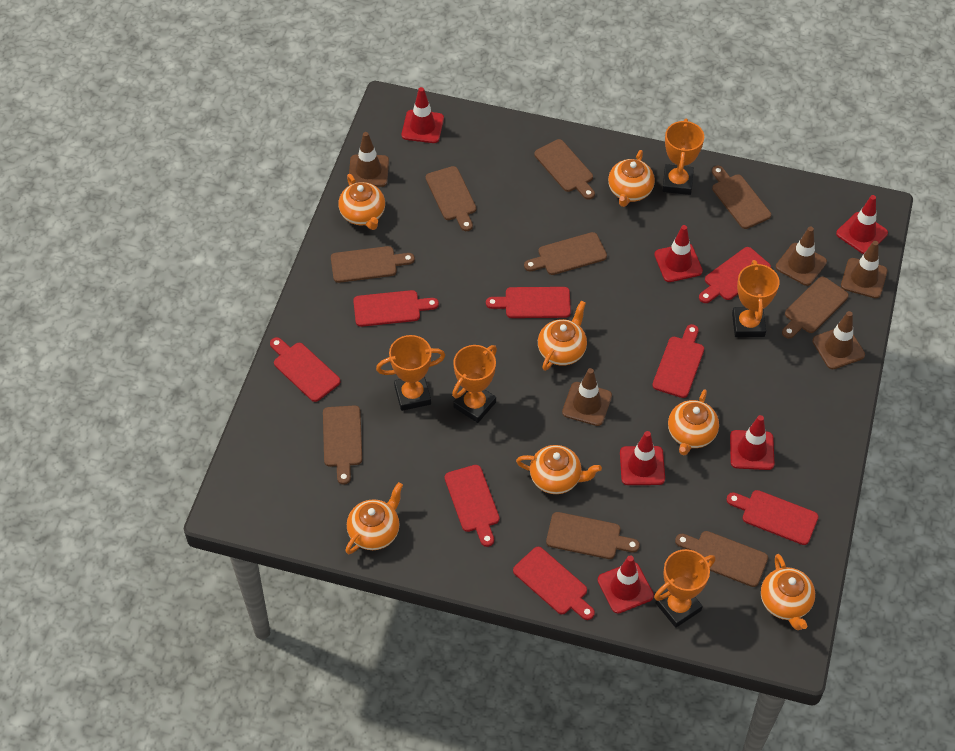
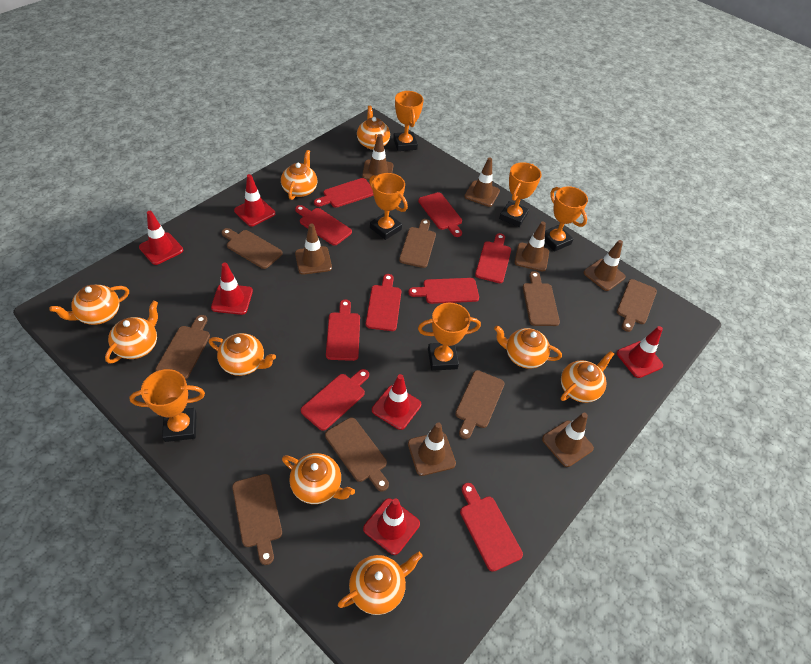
brown cutting board: [323,405,362,484] [331,246,415,283] [426,166,476,231] [524,232,607,275] [534,139,595,200] [546,512,640,559] [675,531,768,587] [712,166,771,229] [782,277,849,339] = 9 -> [156,315,210,379] [222,228,283,269] [232,474,282,565] [325,418,389,491] [399,219,436,268] [455,370,505,439] [523,271,560,326] [617,279,657,332] = 8
brown traffic cone: [349,132,389,187] [562,368,612,426] [776,227,827,286] [812,311,865,369] [841,241,887,298] = 5 -> [295,223,332,275] [362,134,393,180] [408,422,456,476] [464,157,500,207] [515,222,549,272] [542,413,594,467] [584,240,626,291] = 7
orange teapot: [338,174,385,230] [346,482,403,554] [516,445,602,494] [538,301,587,371] [608,150,655,207] [668,389,719,455] [761,554,815,630] = 7 -> [49,285,129,325] [105,301,158,364] [209,333,276,376] [281,150,317,200] [282,453,355,504] [338,552,423,615] [357,106,390,150] [494,325,562,369] [561,351,614,403] = 9
orange trophy: [376,335,445,411] [452,345,497,423] [654,549,715,628] [662,118,704,195] [732,260,779,337] = 5 -> [129,369,205,442] [369,173,408,240] [393,91,424,151] [418,303,481,371] [499,162,541,227] [545,186,588,252] = 6
red cutting board: [270,337,341,402] [353,290,439,327] [445,465,500,547] [486,287,571,318] [513,547,595,620] [652,324,704,398] [699,247,771,303] [726,490,819,545] = 8 -> [295,205,352,246] [301,369,369,431] [314,178,373,208] [326,299,360,361] [366,274,401,331] [408,278,479,304] [418,192,462,237] [460,483,523,572] [475,233,511,283] = 9

